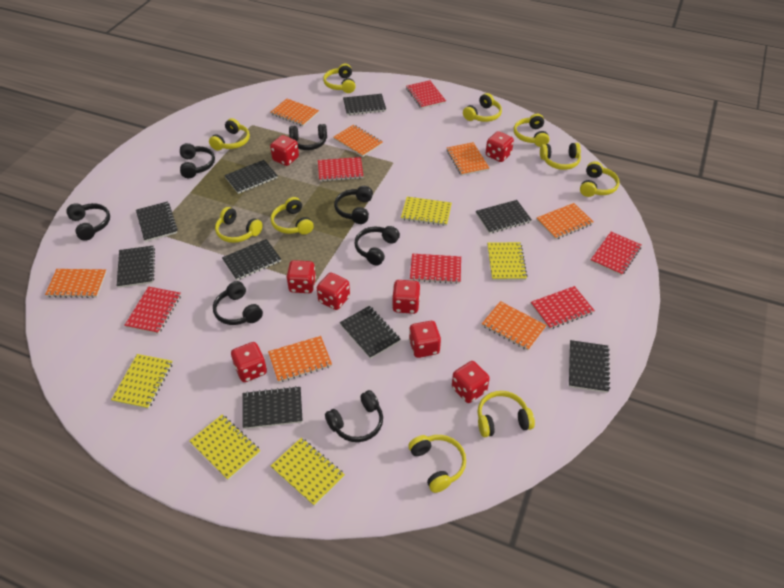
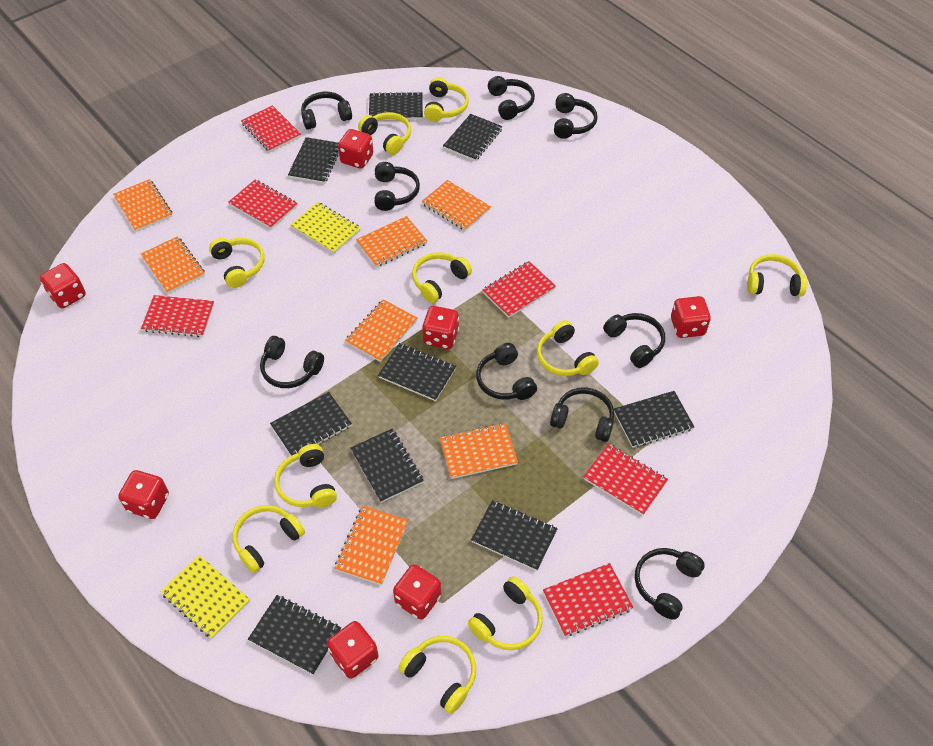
black headphones: [66,203,110,241] [180,143,215,178] [213,281,263,325] [289,124,327,150] [325,390,383,442] [334,186,373,224] [354,226,400,265] = 7 -> [260,336,324,388] [301,91,352,130] [375,162,420,211] [476,343,537,400] [488,76,535,120] [550,387,614,442] [554,93,598,139] [603,313,665,368] [635,548,705,620] = 9
red dice: [231,342,267,382] [270,135,299,166] [286,260,316,293] [317,273,350,310] [392,280,420,314] [409,321,441,358] [452,361,490,403] [486,131,514,162] = 8 -> [40,263,86,308] [118,470,169,519] [327,621,379,679] [338,129,373,169] [393,564,441,620] [422,306,459,349] [671,296,711,338] = 7
yellow notebook: [111,354,173,409] [189,415,261,480] [271,438,345,506] [401,197,452,226] [487,242,528,280] = 5 -> [160,555,250,639] [290,202,361,254] = 2

